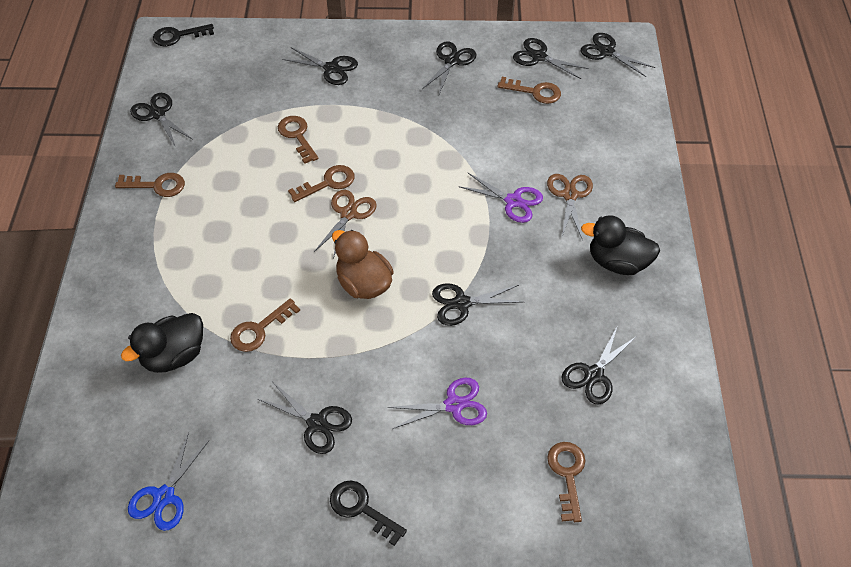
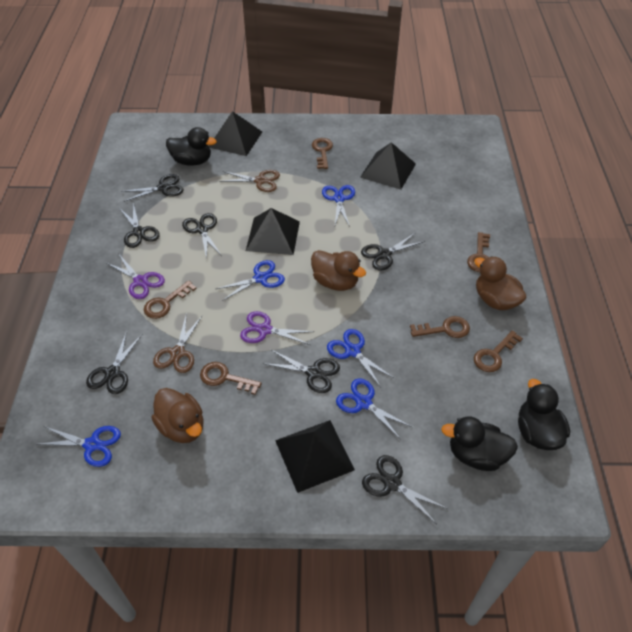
black duck: [121,313,203,373] [581,215,660,275] = 2 -> [166,127,217,166] [441,416,518,471] [518,379,570,450] = 3
black key: [153,24,214,46] [330,481,407,546] = 2 -> none = 0
black pyramid: none = 0 -> [209,111,262,156] [246,208,300,255] [275,420,355,493] [360,142,416,190] = 4
black scissors: [130,93,192,147] [258,382,352,454] [282,47,358,85] [422,42,476,94] [432,283,523,326] [513,38,589,79] [562,325,637,405] [581,33,655,77] = 8 -> [86,331,143,394] [119,203,159,248] [121,174,184,202] [182,213,222,260] [263,349,340,393] [361,232,425,271] [362,455,448,524] = 7
blue scissors: [128,432,209,531] = 1 -> [38,426,121,467] [216,260,285,301] [322,185,355,227] [327,329,394,386] [336,378,412,440] = 5
brown duck: [332,230,394,299] = 1 -> [151,388,204,443] [311,250,366,291] [474,256,527,310] = 3

